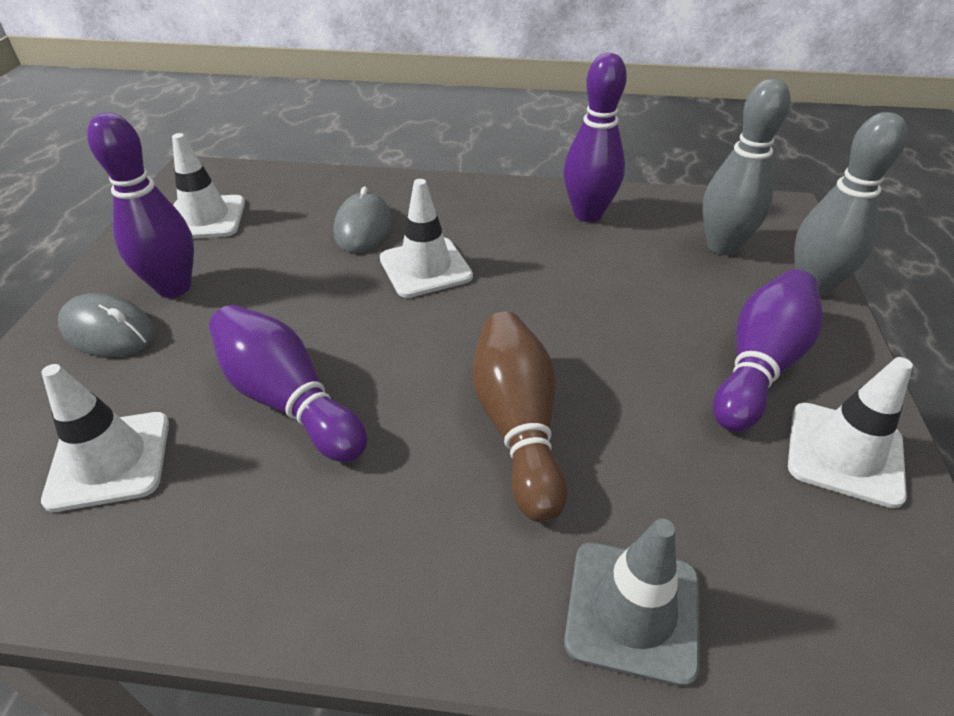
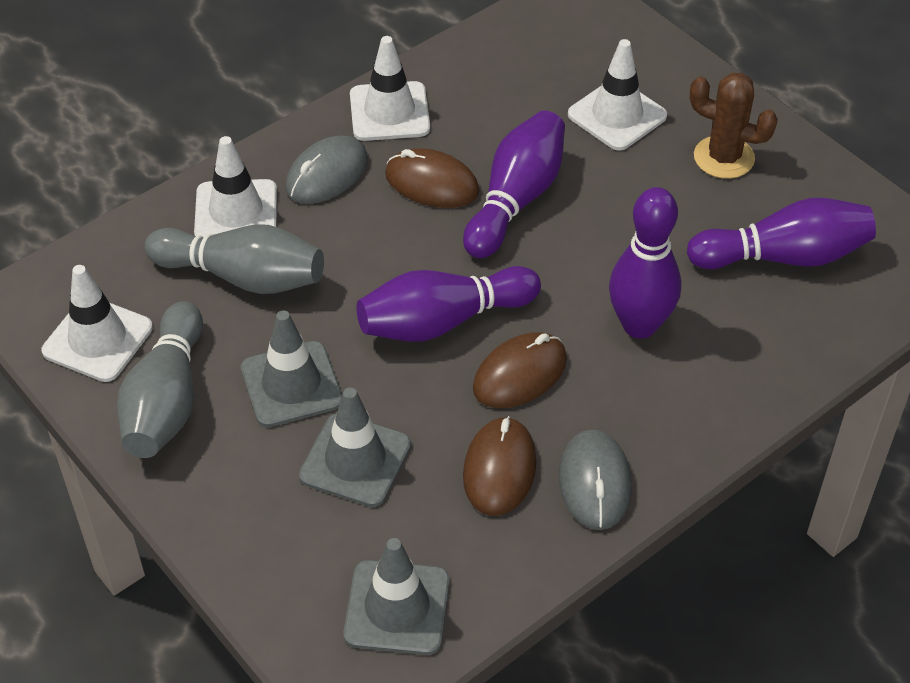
brown bowling pin: [473,312,568,522] = 1 -> none = 0
brown cactus: none = 0 -> [690,73,778,179] = 1
brown mouse: none = 0 -> [385,148,479,208] [463,416,536,516] [473,332,567,408] = 3
grey traffic cone: [564,519,700,687] = 1 -> [241,310,343,427] [299,387,411,507] [344,538,450,655] = 3

